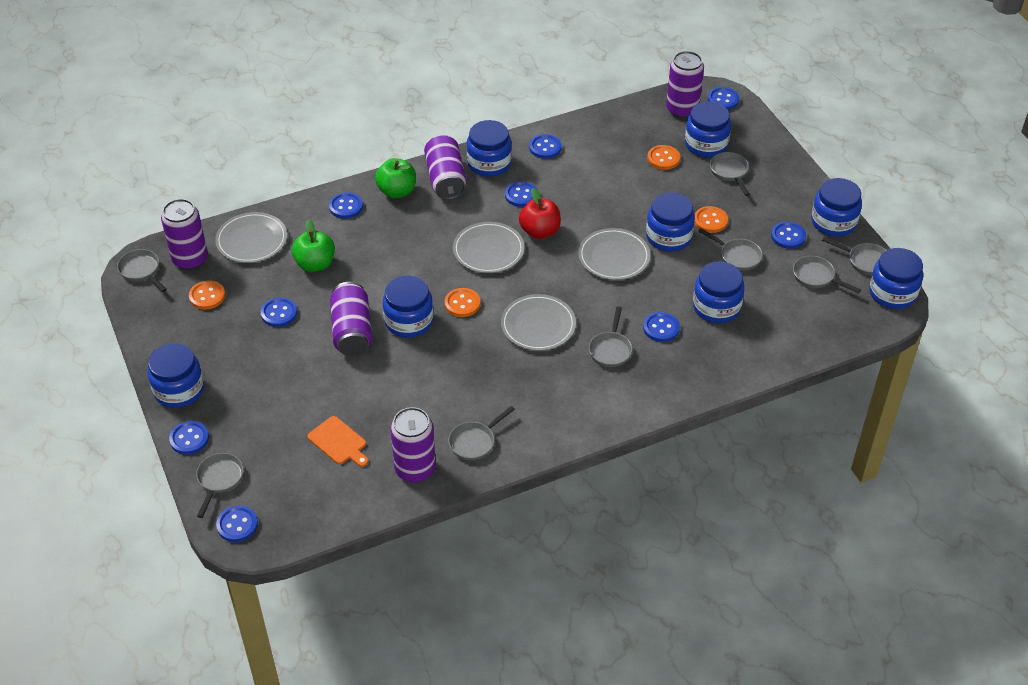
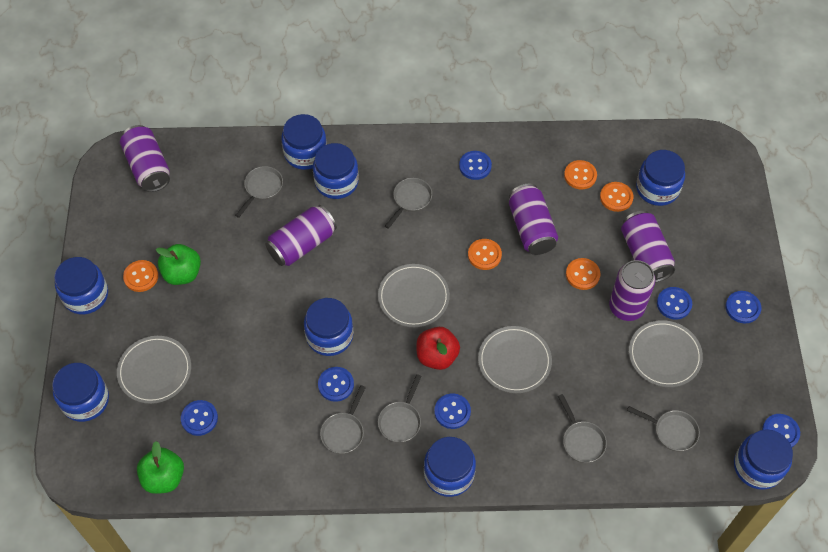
blue button: [169,421,209,455] [216,505,258,542] [261,297,297,327] [329,192,363,219] [505,181,538,207] [529,134,562,159] [643,312,680,342] [708,87,739,110] [771,222,806,249] = 9 -> [181,400,218,436] [318,367,354,402] [434,393,471,429] [459,151,492,180] [657,287,692,319] [725,291,761,324] [762,414,800,447] = 7
grey pan: [117,249,167,292] [196,453,243,518] [448,406,515,460] [589,306,632,367] [698,228,763,271] [710,152,750,196] [793,256,861,293] [822,237,887,275] = 8 -> [235,166,283,218] [320,385,366,454] [378,374,421,443] [385,178,432,229] [558,394,607,463] [627,406,700,451] = 6
orange button: [189,280,225,310] [445,288,480,317] [647,145,680,170] [695,206,728,233] = 4 -> [123,260,158,292] [468,239,502,270] [564,160,597,189] [566,258,600,290] [600,182,633,212] = 5
orange cutting board: [307,416,368,467] = 1 -> none = 0

